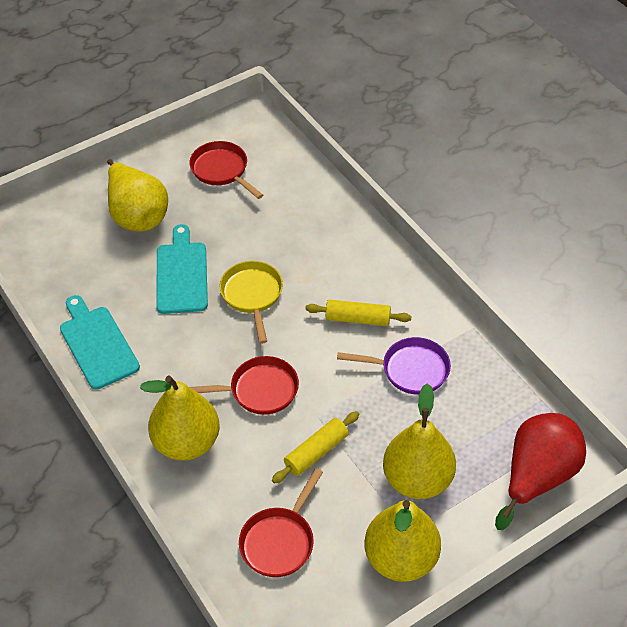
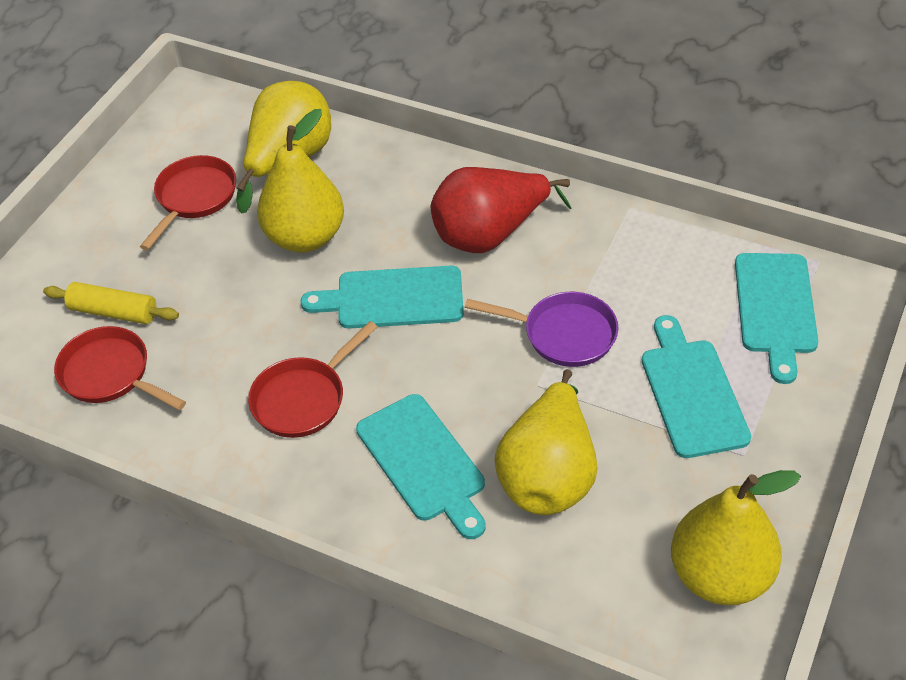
turquoise cutting board: [60,295,140,390] [156,224,208,314] = 2 -> [300,266,464,329] [356,394,485,539] [642,315,751,458] [735,253,818,384] = 4
yellow pan: [219,261,283,344] = 1 -> none = 0
yellow rolling pin: [272,411,359,484] [305,300,411,326] = 2 -> [43,282,179,324] = 1

